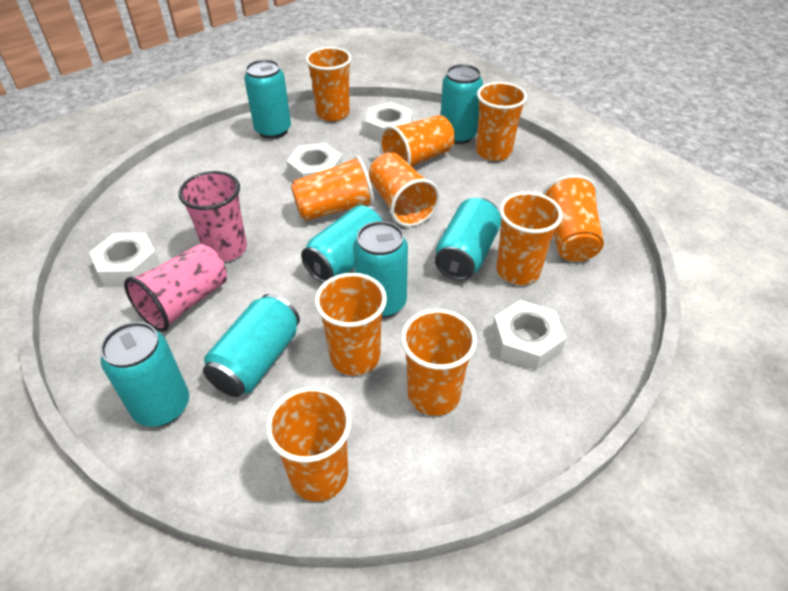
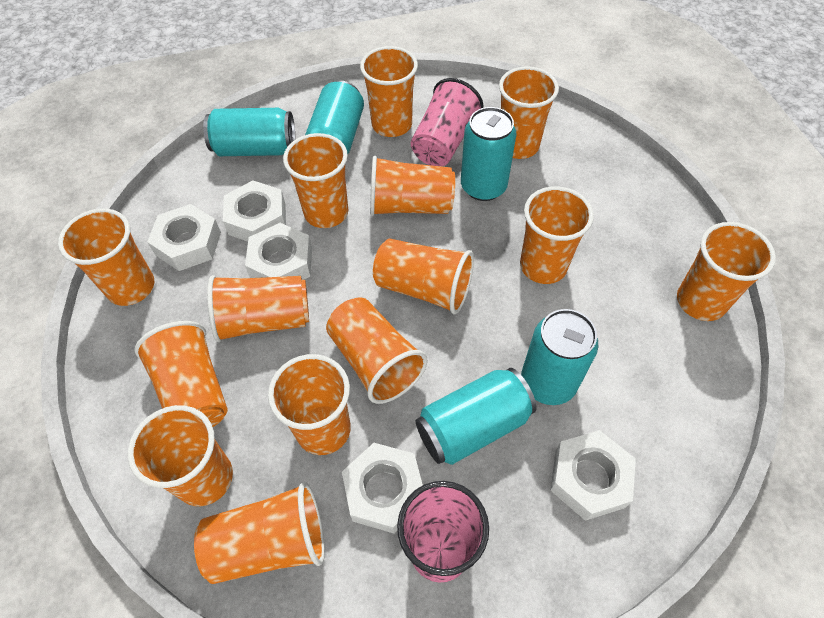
orange cup: [266,387,352,502] [291,156,374,221] [305,47,352,121] [315,273,387,376] [369,153,440,227] [379,115,455,167] [401,309,477,416] [476,82,527,161] [496,192,563,285] [543,175,604,262] = 10 -> [58,209,154,306] [128,405,233,506] [134,321,228,427] [194,482,325,584] [207,275,309,342] [268,354,351,455] [283,133,348,228] [326,298,428,404] [360,46,418,137] [370,156,455,216] [373,239,474,314] [499,66,559,159] [520,186,594,284] [677,222,776,321] = 14
turquoise can: [100,322,189,427] [203,294,300,397] [244,59,291,139] [301,205,387,283] [353,221,408,318] [435,197,501,281] [441,64,483,144] = 7 -> [203,108,295,156] [305,80,364,154] [416,368,536,465] [461,107,517,201] [521,309,598,405] = 5
white nut: [89,232,160,287] [287,143,343,180] [366,102,412,141] [492,300,566,370] = 4 -> [147,204,221,271] [223,180,286,242] [245,223,312,280] [342,443,423,534] [550,430,636,521] = 5

